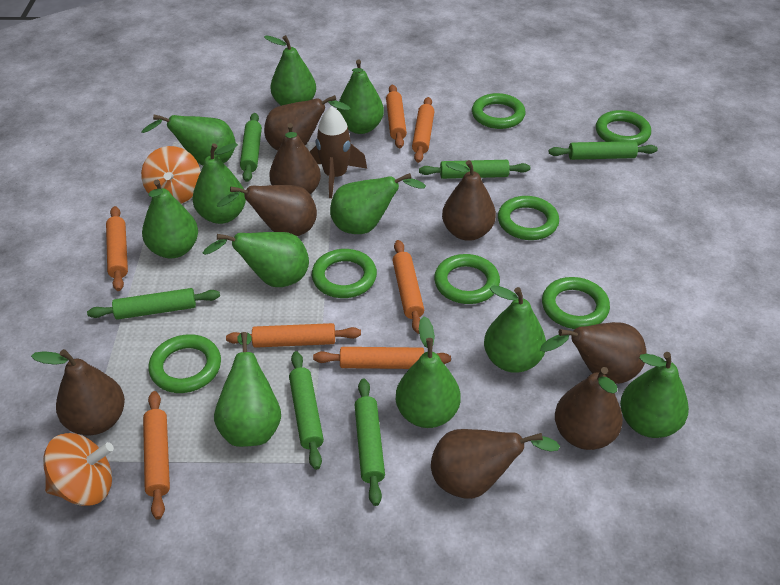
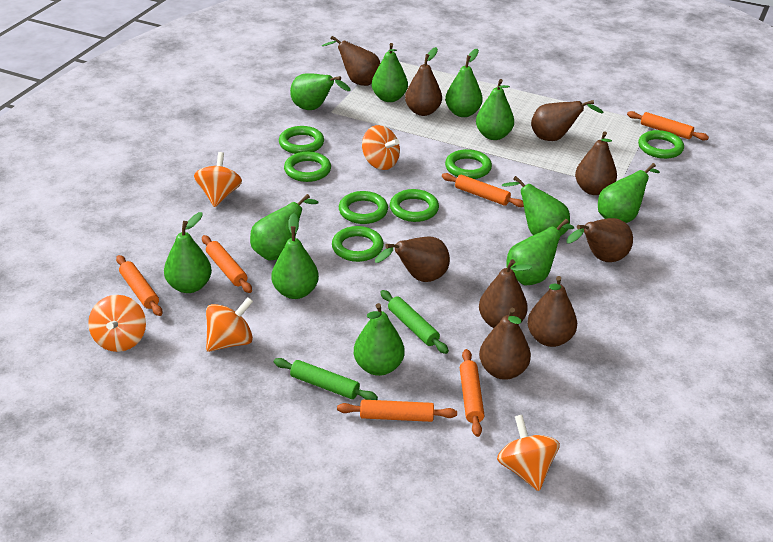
brown pear: [31,349,125,435] [217,185,317,236] [264,95,350,150] [269,123,321,194] [431,429,560,499] [442,160,496,241] [540,322,647,384] [555,367,623,450] = 8 -> [322,36,380,86] [375,237,450,282] [405,47,442,116] [479,259,533,328] [479,308,531,380] [527,276,577,347] [531,100,603,141] [566,218,633,262] [575,131,617,195] = 9
brown rocket: [310,106,367,198] = 1 -> none = 0
green rolling pin: [87,288,220,320] [240,113,262,182] [289,351,324,470] [355,379,385,506] [419,160,530,179] [549,141,658,160] = 6 -> [274,358,378,400] [380,290,449,354] = 2
orange rolling pin: [106,206,128,291] [143,391,170,520] [226,323,361,348] [313,347,451,369] [386,85,407,148] [393,240,424,334] [412,97,434,163] = 7 -> [116,255,163,316] [202,235,252,293] [337,400,457,422] [442,173,524,207] [460,349,484,437] [627,111,709,141] = 6
orange spinning top: [43,433,114,506] [141,146,201,204] = 2 -> [88,295,146,352] [194,152,242,207] [206,297,253,352] [362,125,400,170] [497,415,560,491] = 5

